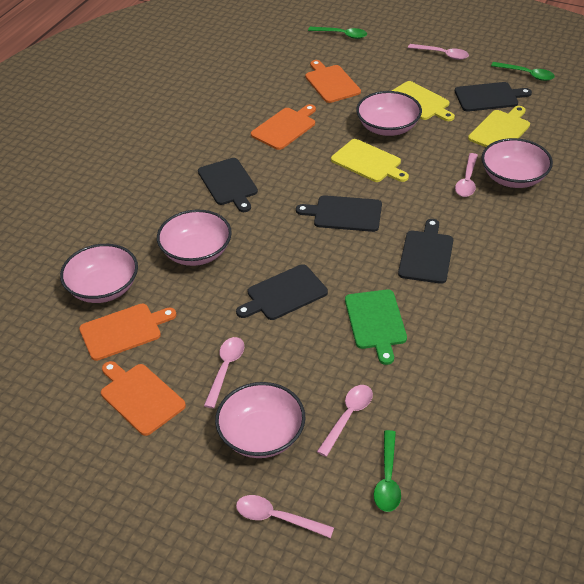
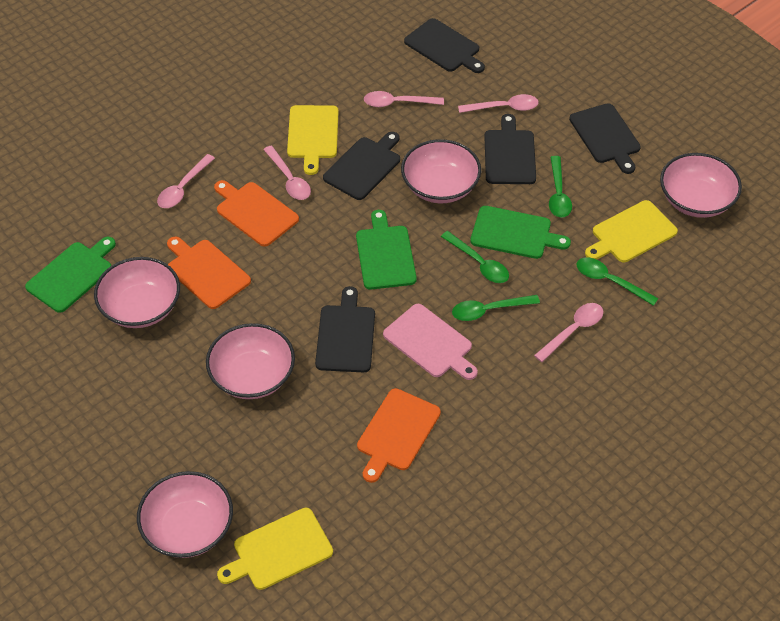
green cutting board: [345,289,407,365] = 1 -> [25,237,116,313] [356,210,417,290] [470,206,571,259] = 3
green spoon: [308,27,367,39] [374,430,401,512] [491,62,555,81] = 3 -> [441,231,509,283] [452,295,540,321] [549,156,572,218] [576,257,658,306] = 4
orange cutting board: [79,304,176,361] [101,361,186,436] [251,104,316,150] [305,60,361,103] = 4 -> [167,236,251,309] [214,180,299,247] [357,388,441,483] = 3
pink cutting board: none = 0 -> [383,304,478,380] = 1

